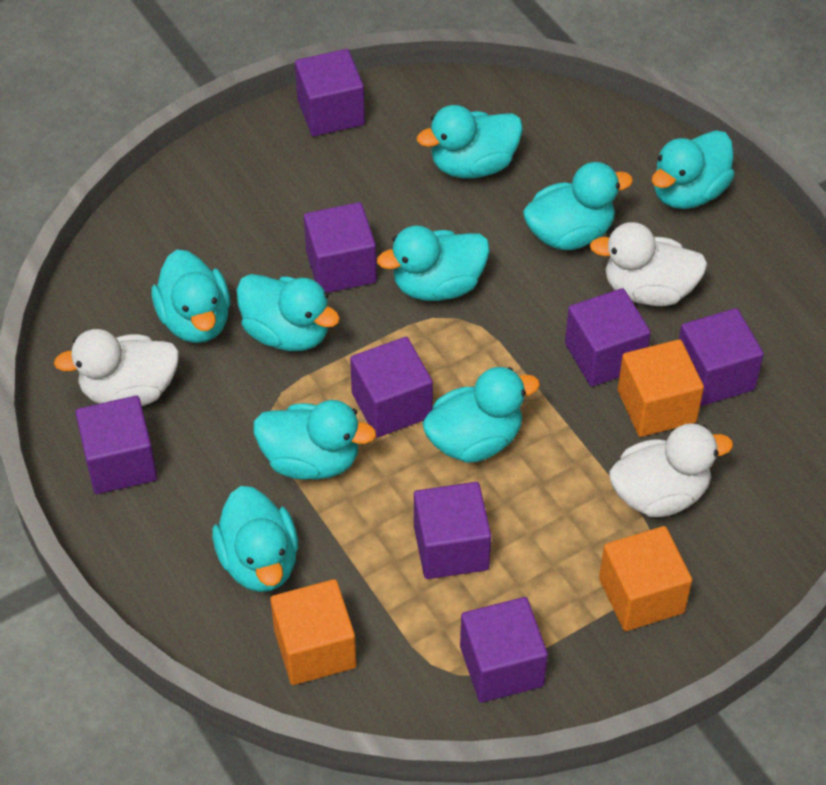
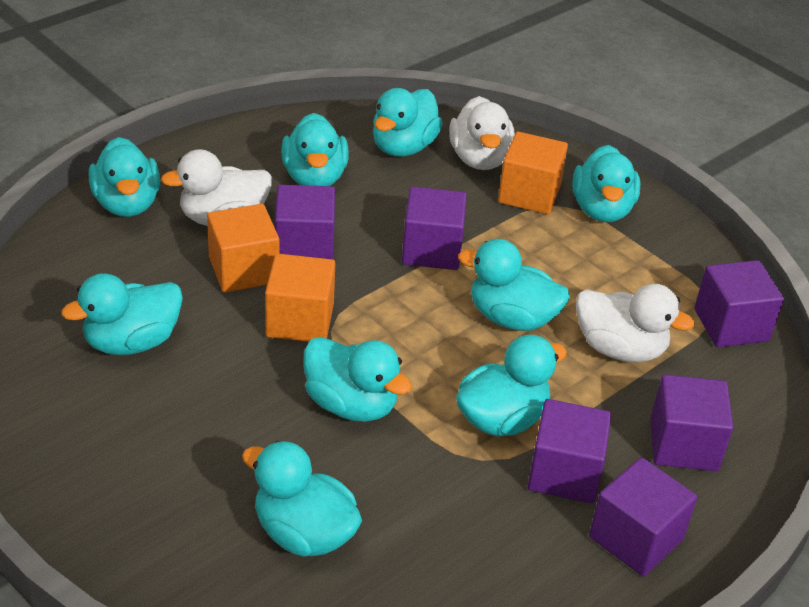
purple cube: [75,396,157,494] [295,49,365,136] [304,202,377,293] [350,337,433,437] [414,482,491,579] [460,597,548,703] [565,288,651,387] [679,308,764,406] = 8 -> [275,185,335,259] [402,187,467,270] [528,399,612,503] [589,457,697,576] [651,374,733,471] [694,260,784,347] = 6

